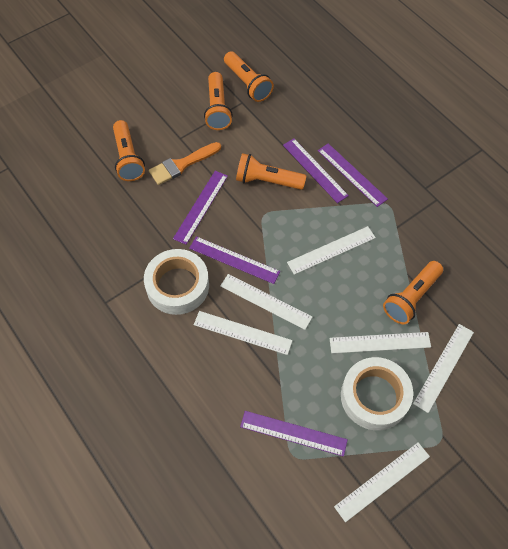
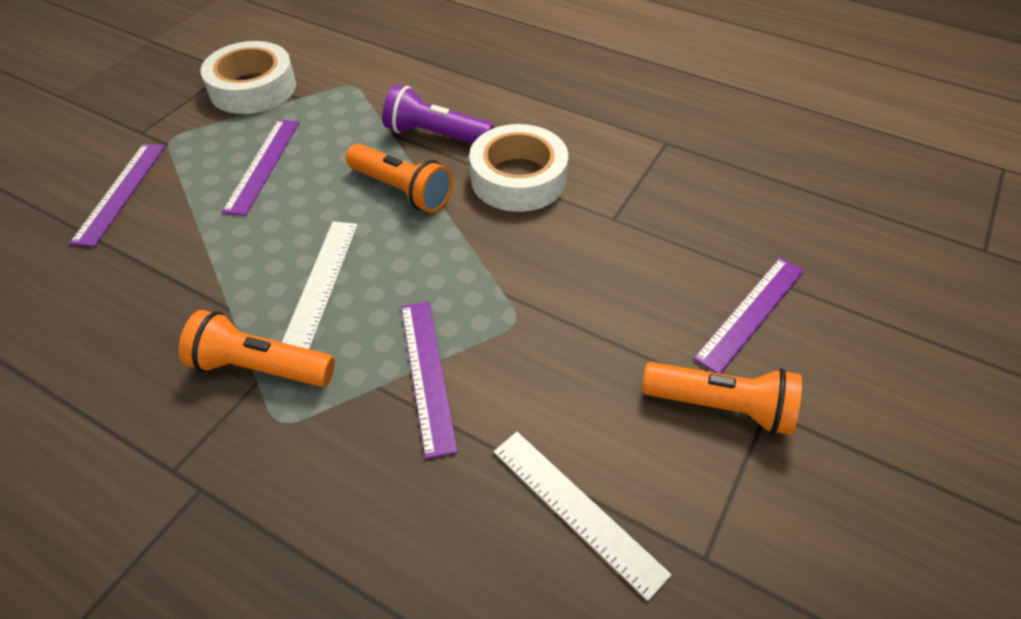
orange brush: [149,142,221,185] = 1 -> none = 0
orange flashlight: [113,120,145,181] [204,72,233,130] [224,51,274,102] [236,153,306,190] [383,261,443,324] = 5 -> [179,310,335,387] [346,144,453,213] [642,362,802,435] = 3
purple flashlight: none = 0 -> [382,85,494,144] = 1
purple ruler: [173,171,228,245] [189,236,280,284] [240,411,348,457] [283,138,349,203] [318,143,388,207] = 5 -> [70,144,165,247] [222,119,300,216] [401,301,458,459] [693,258,804,374] = 4
white ruler: [194,311,293,355] [220,274,312,330] [287,226,376,275] [330,332,431,353] [334,442,430,522] [413,324,474,413] = 6 -> [282,221,358,349] [494,432,672,601] = 2

